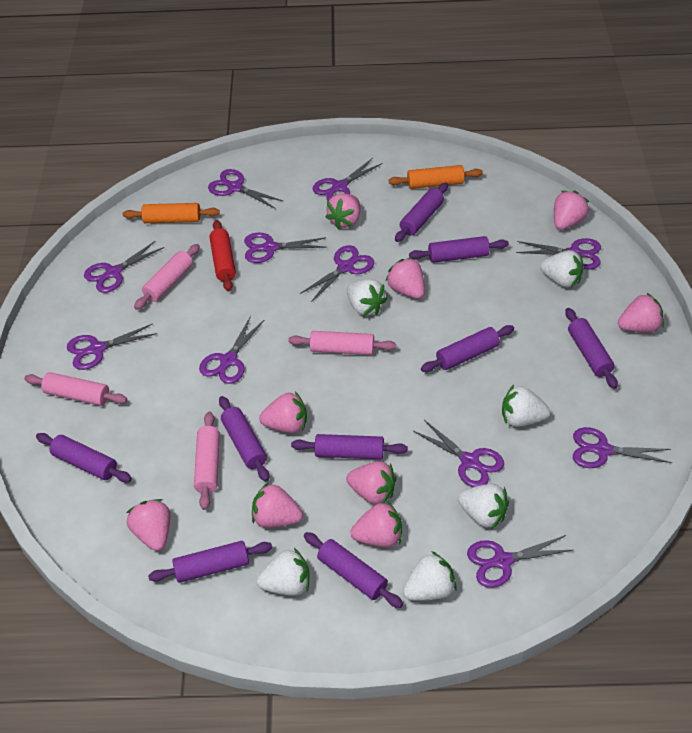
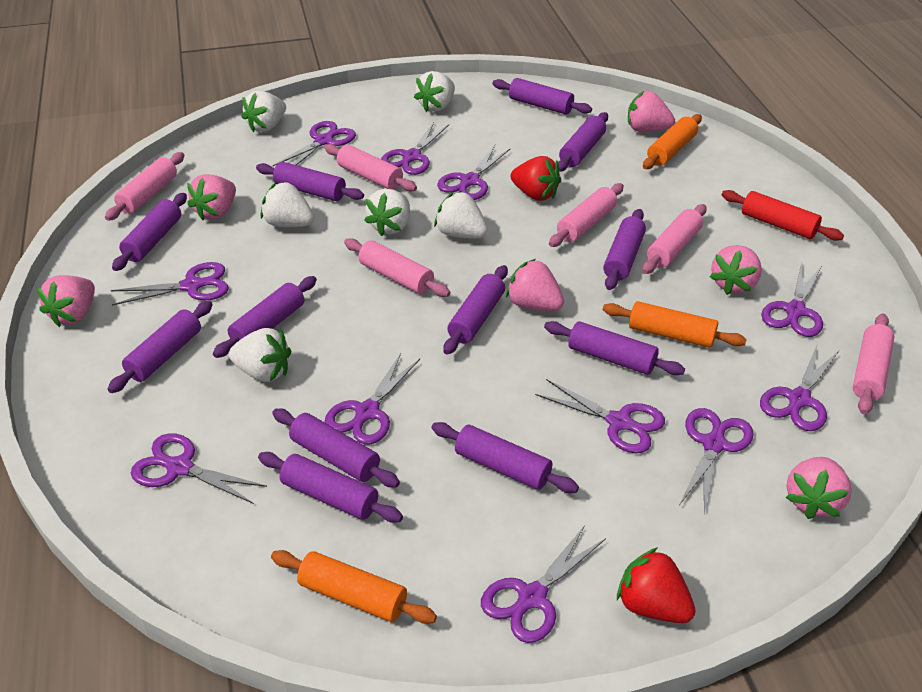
orange rolling pin: [123,203,220,223] [389,165,483,189] = 2 -> [271,550,437,624] [603,301,747,348] [643,114,702,169] = 3
pink rolling pin: [24,372,127,406] [134,244,200,310] [194,412,220,510] [288,331,396,355] = 4 -> [105,152,184,221] [324,144,417,192] [344,238,451,297] [549,183,624,247] [642,204,707,274] [853,313,895,414] = 6
pink strawberry: [126,499,170,551] [252,482,303,528] [259,391,307,433] [326,193,360,229] [346,461,396,505] [350,502,402,547] [386,257,425,299] [554,191,589,230] [618,293,664,332] = 9 -> [37,275,95,327] [187,174,236,220] [506,259,564,311] [628,91,675,132] [710,245,762,295] [785,457,852,519] = 6
purple rolling pin: [36,433,132,482] [148,541,272,583] [219,396,269,482] [291,434,408,459] [304,532,403,608] [395,183,448,242] [409,236,509,263] [421,325,514,372] [565,308,618,389] = 9 -> [108,301,213,393] [112,193,187,271] [213,276,317,358] [256,162,364,201] [258,452,403,523] [272,409,400,488] [432,422,579,493] [444,265,508,355] [492,78,592,115] [544,321,685,375] [558,112,608,172] [603,209,646,290] = 12
red strawberry: none = 0 -> [510,156,561,201] [617,548,696,623] = 2

